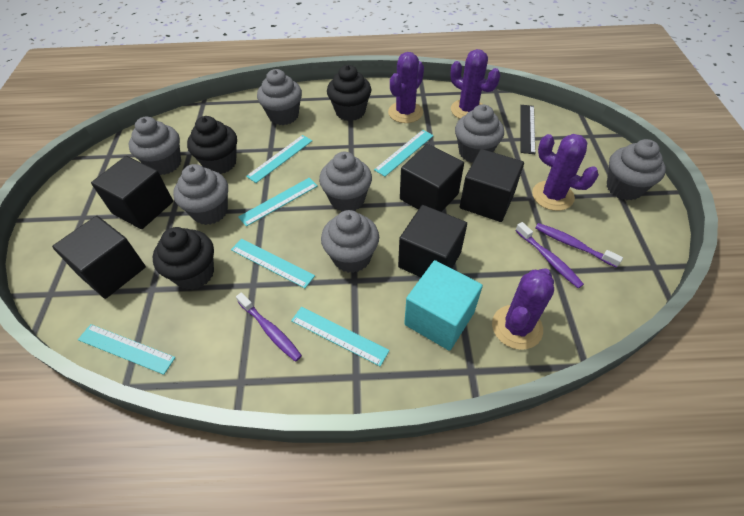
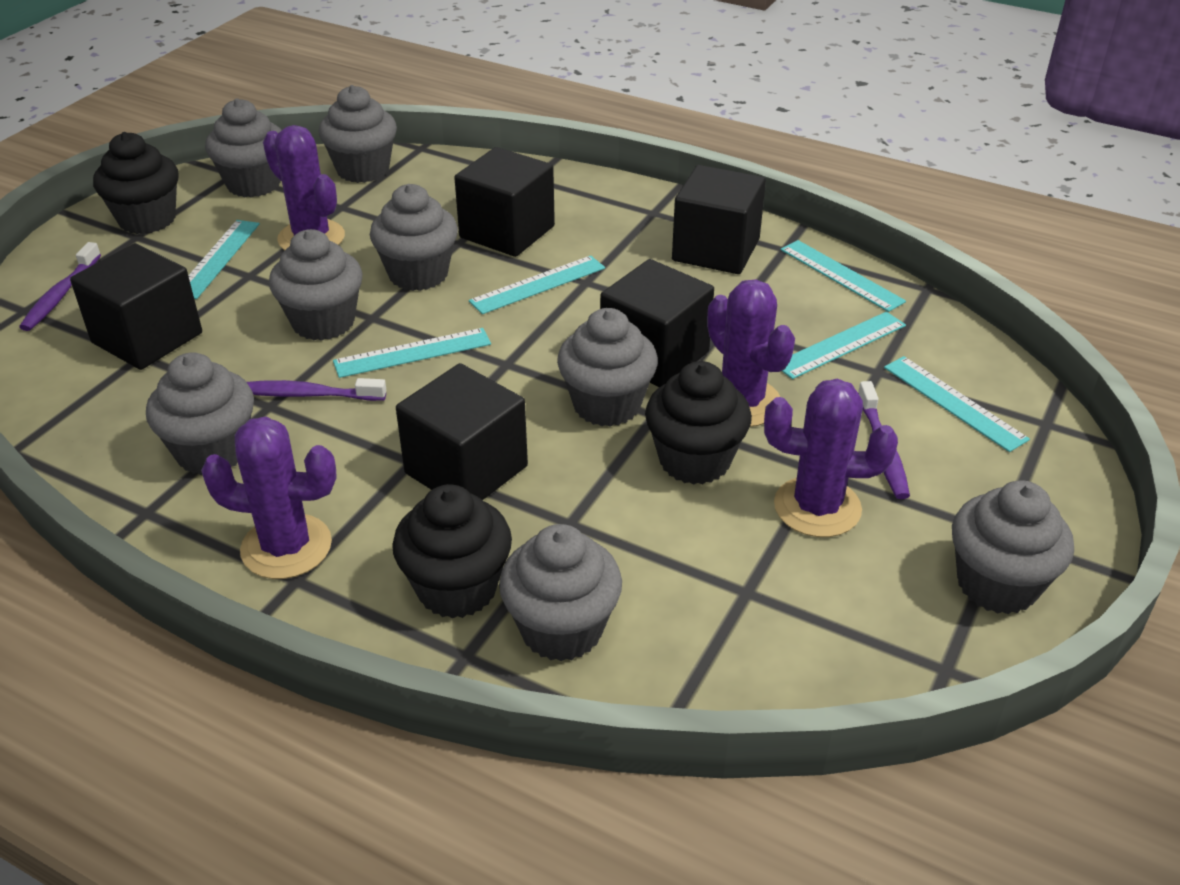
black ruler: [520,105,535,154] = 1 -> none = 0
grey cupcake: [129,117,181,175] [173,164,228,225] [257,69,302,125] [319,152,372,212] [321,210,379,273] [455,104,504,163] [607,139,666,200] = 7 -> [146,352,254,475] [205,98,282,198] [269,229,363,341] [319,85,397,183] [370,184,458,291] [499,524,622,661] [557,308,658,427] [952,481,1074,614] = 8
turquoise cube: [404,260,483,351] = 1 -> none = 0

